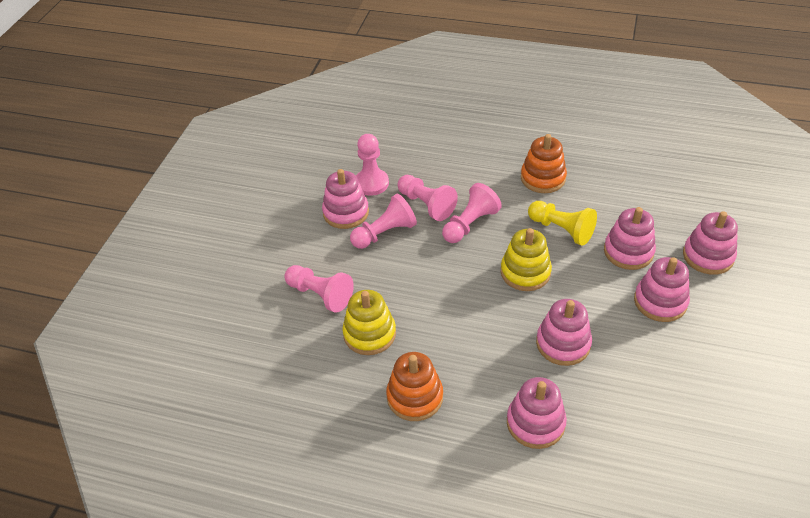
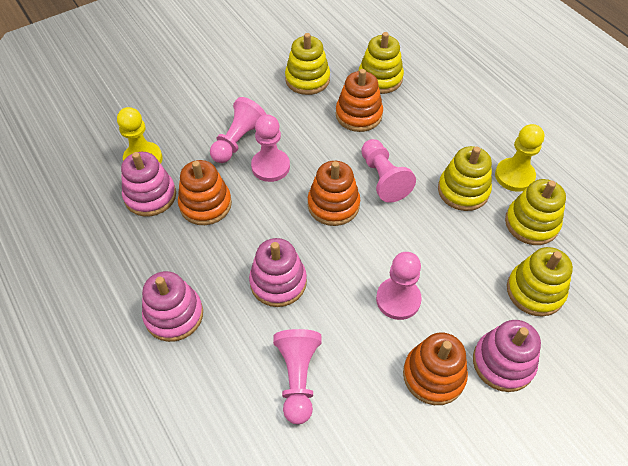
orange stacking toy: [386,352,443,421] [521,134,567,193] = 2 -> [178,160,232,225] [308,161,360,226] [336,69,383,132] [403,332,468,405] = 4
pink stacking toy: [322,169,369,229] [507,377,567,449] [536,299,592,366] [604,207,656,270] [634,257,690,322] [683,211,738,275] = 6 -> [121,152,176,216] [142,271,203,342] [249,238,307,307] [473,320,541,392] = 4
yellow pawn: [528,201,597,246] = 1 -> [117,107,163,164] [495,124,544,192] = 2
yellow stacking toy: [342,290,396,355] [501,228,552,291] = 2 -> [285,33,330,95] [359,32,404,94] [438,146,492,211] [505,179,566,245] [507,247,573,317] = 5

